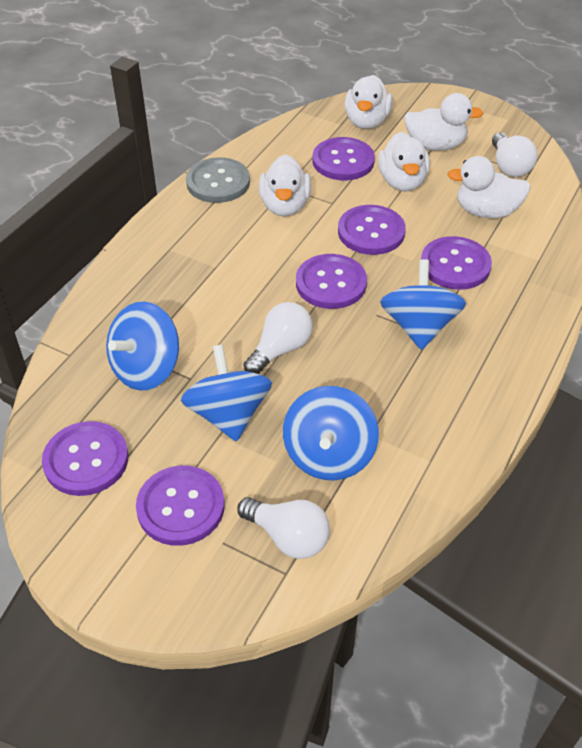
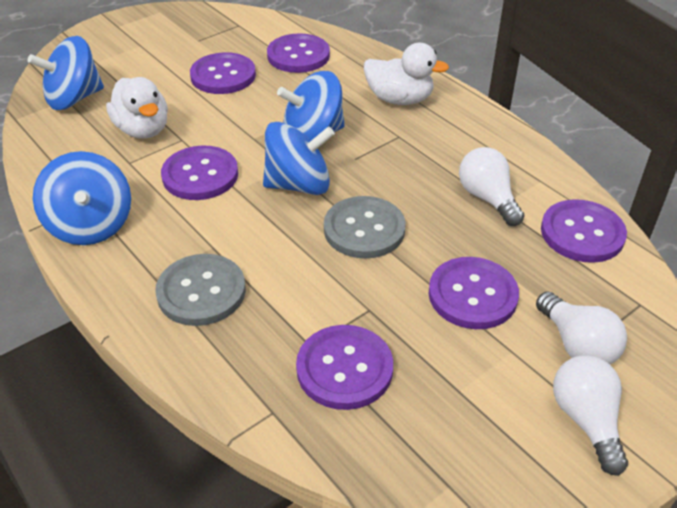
grey button: [186,157,250,203] = 1 -> [155,254,246,326] [324,196,406,259] = 2
white duck: [259,154,311,217] [344,75,393,129] [378,132,430,192] [404,93,483,151] [447,156,531,218] = 5 -> [106,77,168,139] [364,43,449,105] = 2

